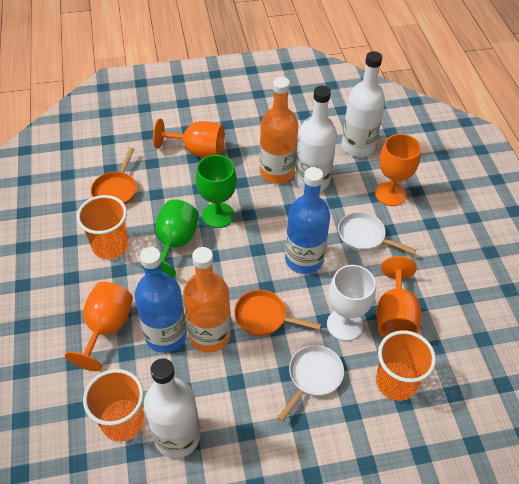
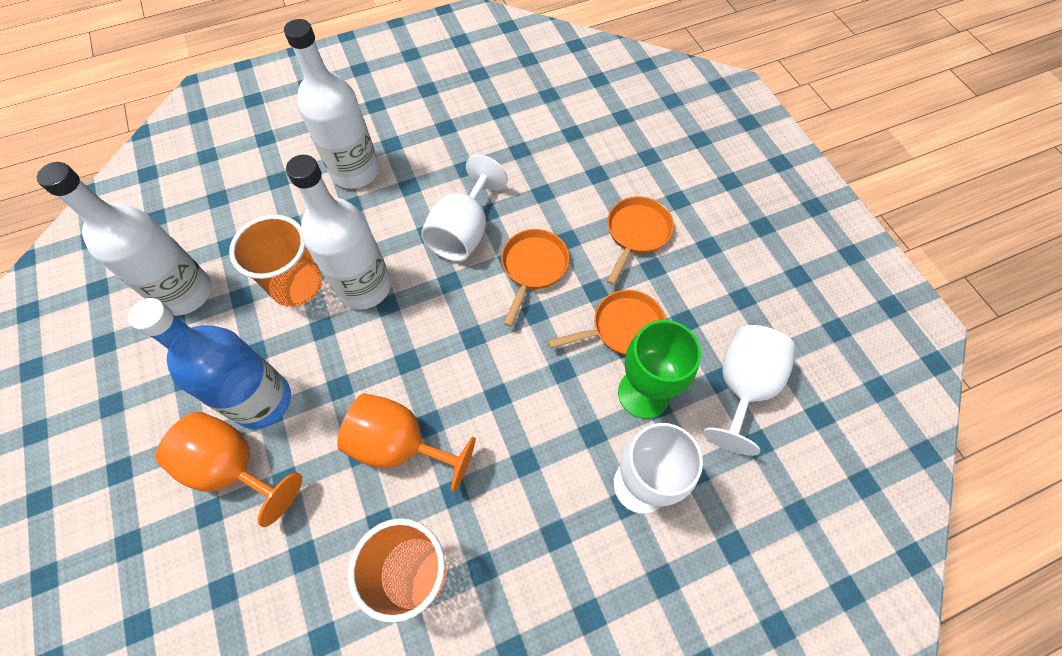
blue bottle: [135,247,187,353] [285,167,330,274] = 2 -> [128,298,291,429] = 1
green goblet: [142,199,199,278] [196,155,237,228] = 2 -> [618,320,701,419] = 1
orange bottle: [183,247,231,352] [260,77,298,184] = 2 -> none = 0
orange cup: [77,195,129,259] [83,369,144,442] [376,330,436,401] = 3 -> [229,215,322,307] [348,518,447,623] = 2
orange goblet: [65,282,133,371] [153,119,225,158] [375,134,421,206] [376,256,421,337] = 4 -> [156,412,302,527] [337,393,476,493] = 2
orange pan: [91,148,137,205] [234,290,321,336] = 2 -> [501,229,569,327] [548,290,666,355] [607,196,674,285] = 3
white goblet: [327,265,376,341] = 1 -> [421,155,508,262] [614,423,703,514] [703,325,795,456] = 3
white pan: [277,345,344,422] [338,212,416,254] = 2 -> none = 0

